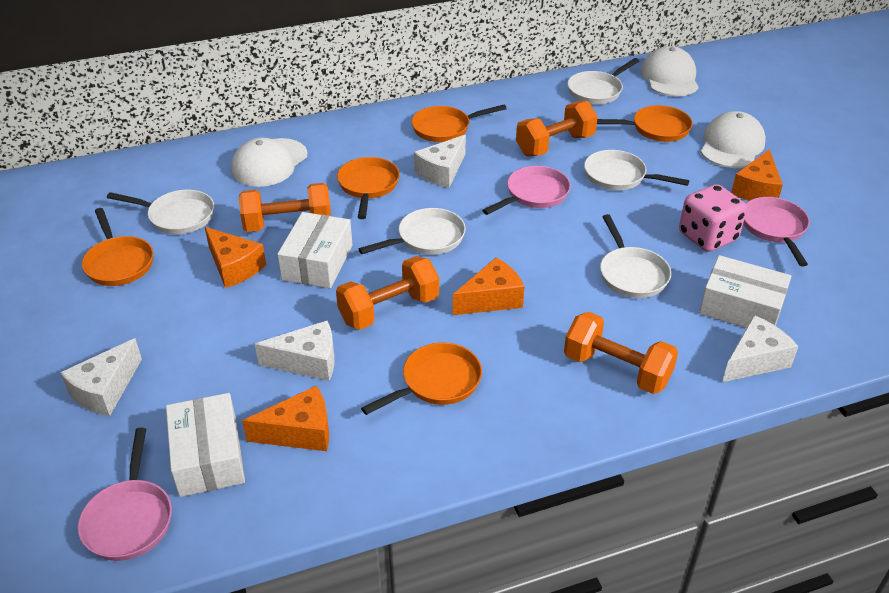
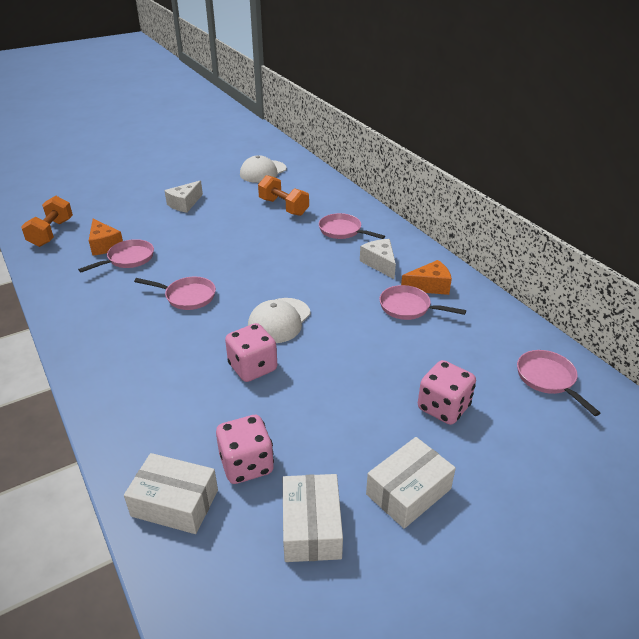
orange cheese: [205,227,266,288] [242,386,329,451] [453,258,524,315] [731,149,783,201] = 4 -> [89,219,123,256] [401,260,452,295] = 2
orange dumbbell: [239,183,331,232] [336,256,439,330] [516,101,598,156] [564,312,678,394] = 4 -> [21,196,73,247] [258,175,309,216] = 2
orange pan: [82,208,153,286] [337,157,400,219] [361,342,482,415] [411,104,507,142] [597,105,693,142] = 5 -> none = 0
pink dice: [679,184,747,252] = 1 -> [216,415,274,484] [225,323,277,382] [418,360,476,425] = 3
pink pan: [78,428,172,561] [482,166,571,215] [743,197,810,267] = 3 -> [78,239,154,273] [134,277,216,310] [319,213,385,239] [379,285,466,320] [517,350,600,416] = 5
white cap: [231,138,307,187] [641,46,699,97] [701,111,766,168] = 3 -> [240,155,287,183] [248,298,311,343] = 2
white cheese: [60,338,142,416] [255,321,335,381] [414,135,466,188] [722,315,799,382] = 4 -> [164,181,203,213] [360,239,396,279] = 2
white pan: [107,190,214,234] [359,208,466,255] [567,58,639,104] [584,150,689,190] [600,214,671,298] = 5 -> none = 0

